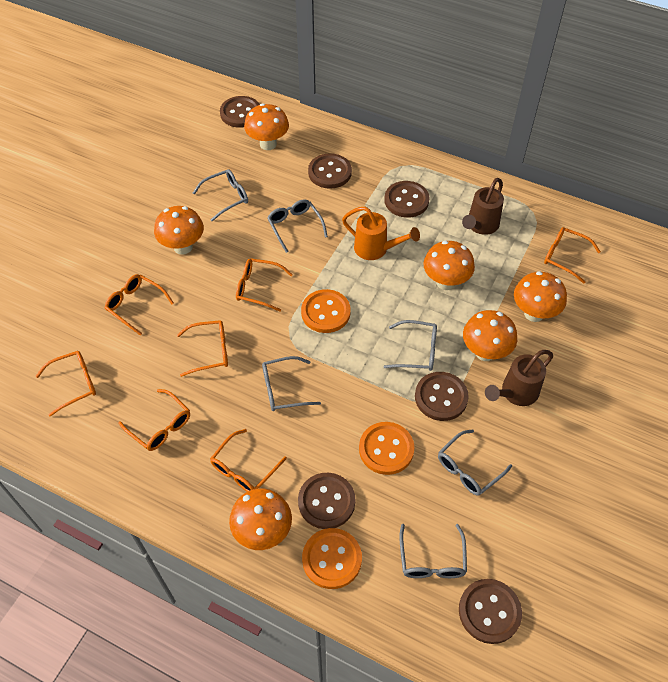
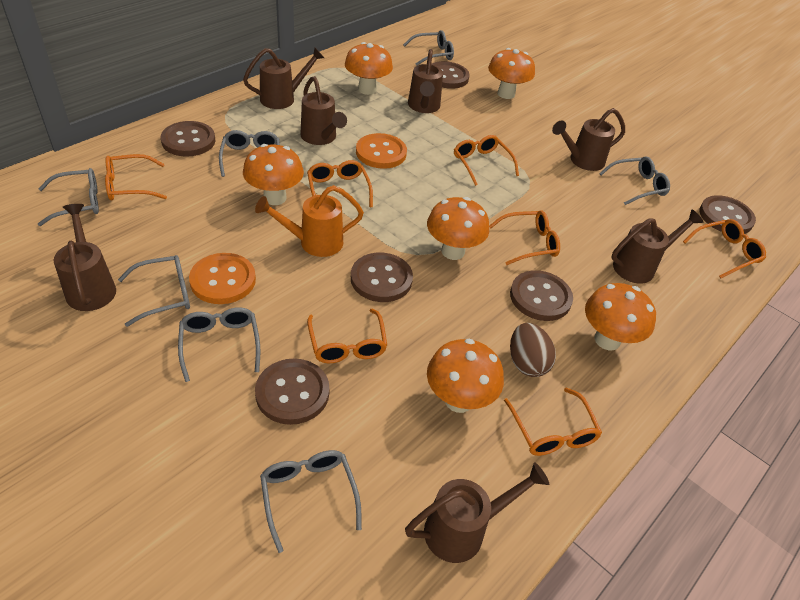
brown egg: none = 0 -> [510,323,556,377] = 1
brown watering can: [462,178,504,235] [485,350,553,406] = 2 -> [54,204,116,311] [243,48,324,109] [300,76,347,145] [405,462,549,563] [408,49,443,113] [552,108,625,171] [611,209,704,284] = 7
grey glasses: [193,169,248,221] [262,356,321,411] [267,199,328,253] [384,320,437,371] [399,524,467,578] [438,429,512,496] = 6 -> [38,168,99,226] [118,255,190,327] [178,307,260,382] [219,130,280,177] [260,450,362,553] [403,30,454,66] [599,156,670,205] = 7
orange button: [301,289,351,333] [302,528,362,589] [359,422,415,475] = 3 -> [189,253,256,304] [356,133,407,169] = 2

